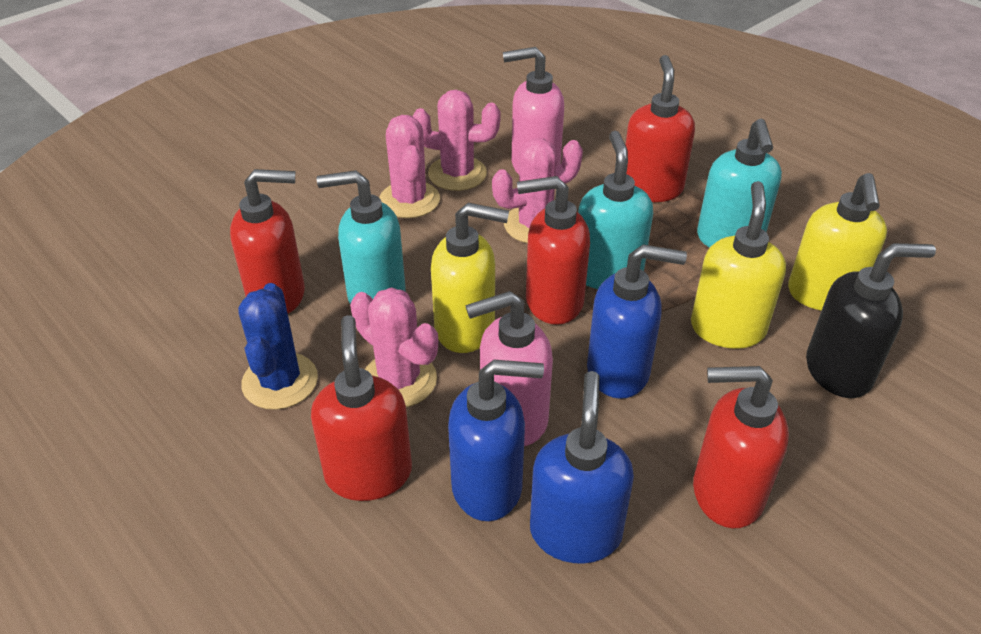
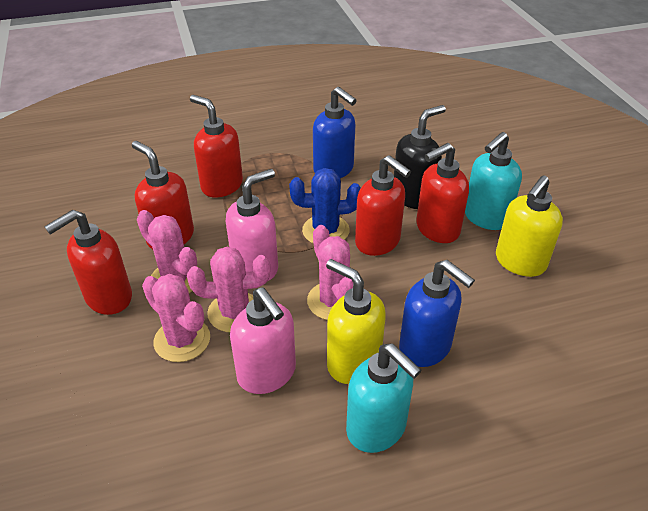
blue soap dispenser: [448,360,544,521] [530,371,634,564] [587,244,687,399] = 3 -> [313,87,357,178] [399,260,475,367] = 2
turquoise soap dispenser: [317,170,406,304] [578,131,653,289] [697,119,782,247] = 3 -> [346,343,421,453] [465,132,522,230] = 2
yellow soap dispenser: [431,203,509,353] [691,181,786,349] [788,173,887,311] = 3 -> [326,259,386,384] [496,176,563,277] = 2

